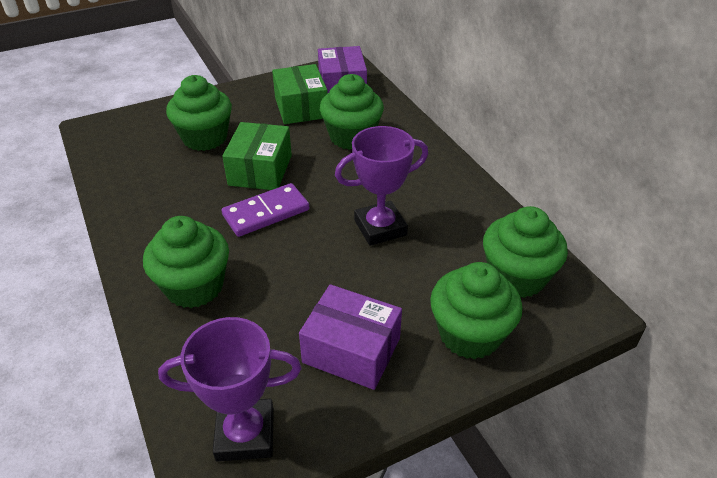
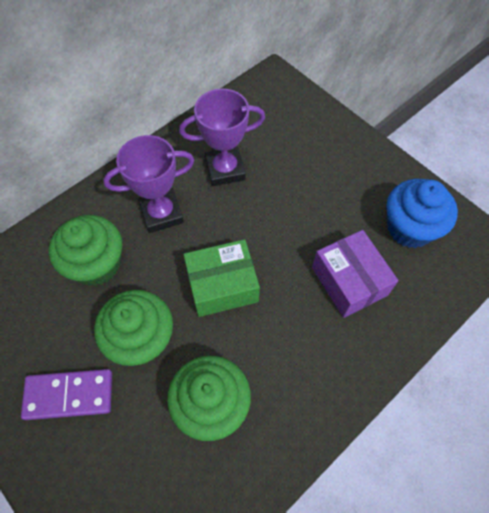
blue cupcake: none = 0 -> [387,179,458,248] = 1
green box: [222,122,292,190] [272,64,328,124] = 2 -> [183,239,260,317] = 1
green cupcake: [143,216,229,308] [166,75,232,151] [320,74,384,150] [430,262,522,359] [483,206,568,298] = 5 -> [49,215,122,286] [94,290,173,366] [167,356,251,441] = 3
purple box: [299,284,402,390] [318,46,367,93] = 2 -> [312,230,398,318] = 1

